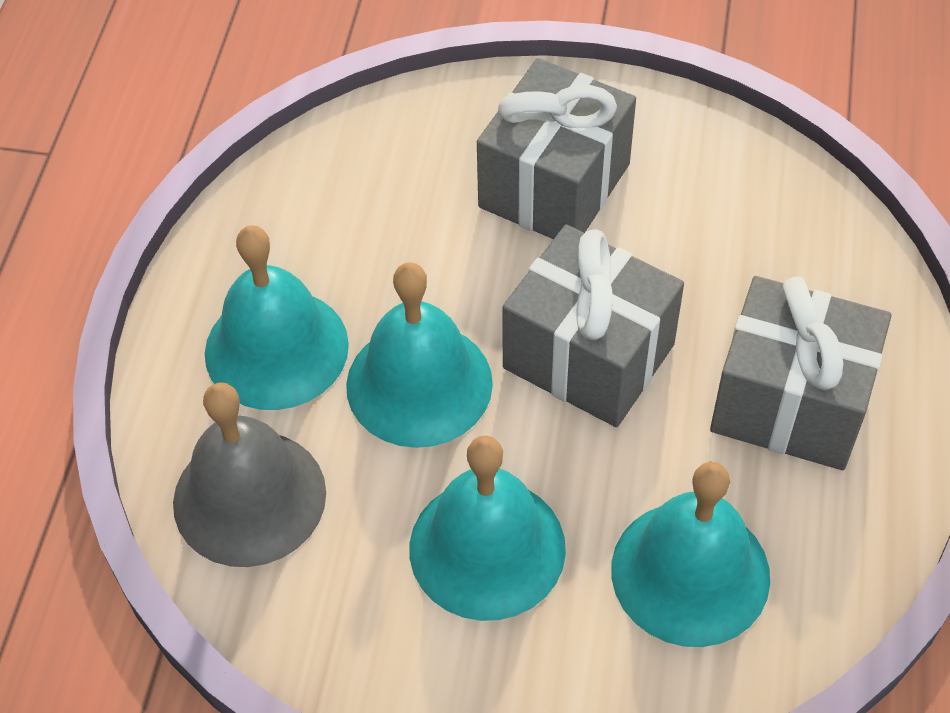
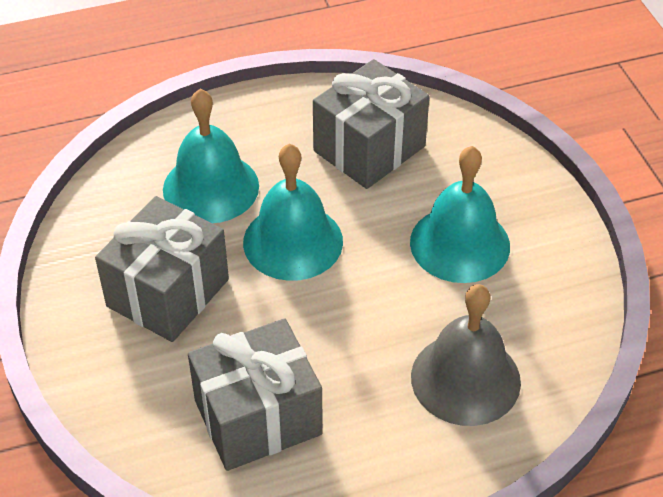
turquoise bell: [205,225,349,410] [346,262,493,448] [409,436,566,621] [611,462,770,647] = 4 -> [163,89,259,223] [243,143,343,281] [410,146,510,283] = 3

